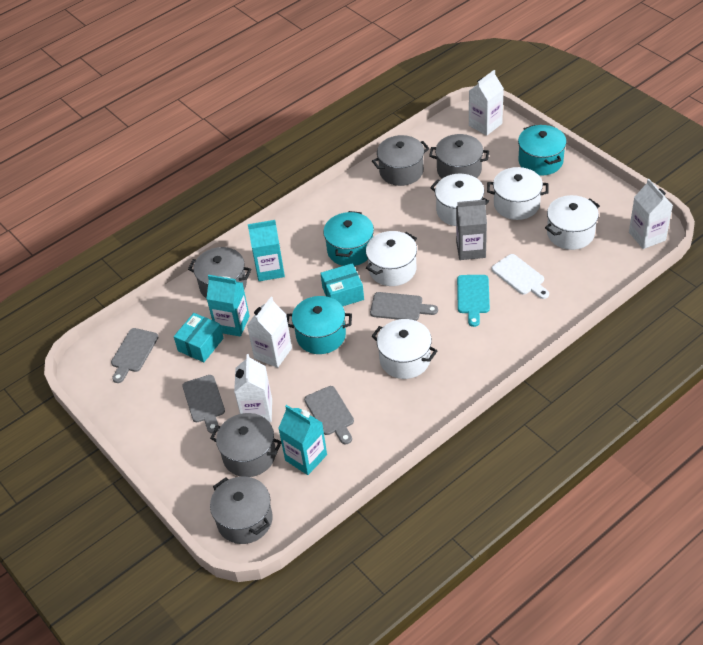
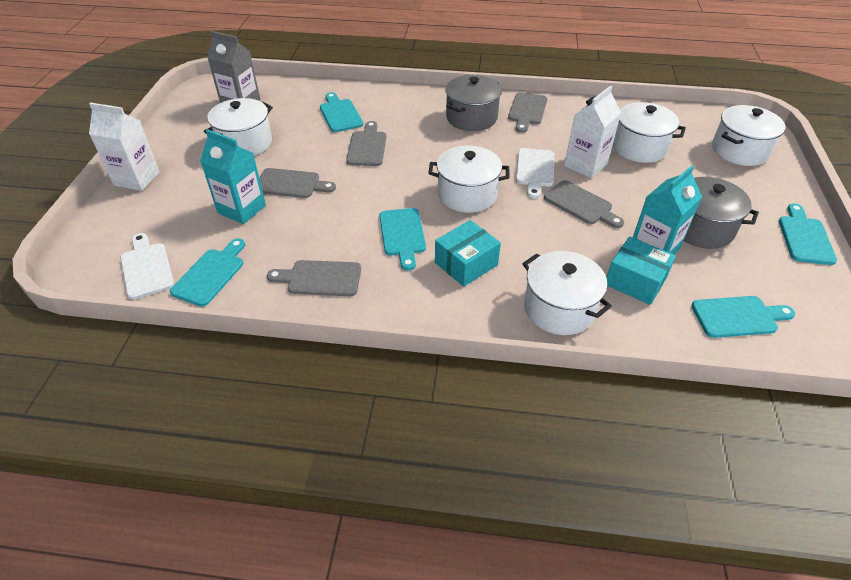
grey cutting board: [111,328,159,383] [182,375,225,433] [304,386,354,444] [370,292,438,321] = 4 -> [259,168,336,198] [267,260,361,296] [346,121,386,166] [508,92,547,133] [544,180,624,228] = 5
grey pot: [188,247,251,298] [210,413,281,477] [210,476,273,544] [372,135,430,186] [429,134,489,179] = 5 -> [445,75,502,131] [684,177,759,249] = 2
turquoise carton: [206,275,250,337] [248,220,285,281] [278,405,327,475] = 3 -> [200,129,266,224] [633,165,702,254] = 2
turquoise cutting board: [457,275,490,327] = 1 -> [170,238,245,307] [320,92,363,132] [379,208,426,271] [691,296,795,338] [779,203,837,265] = 5
turquoise pot: [287,296,352,354] [323,211,374,266] [518,125,566,176] = 3 -> none = 0
white carton: [234,354,272,422] [247,297,292,368] [469,70,504,136] [629,179,673,249] = 4 -> [89,103,160,191] [564,85,621,178] = 2
white cutting board: [492,254,549,299] = 1 -> [120,233,174,300] [516,148,554,198] = 2

